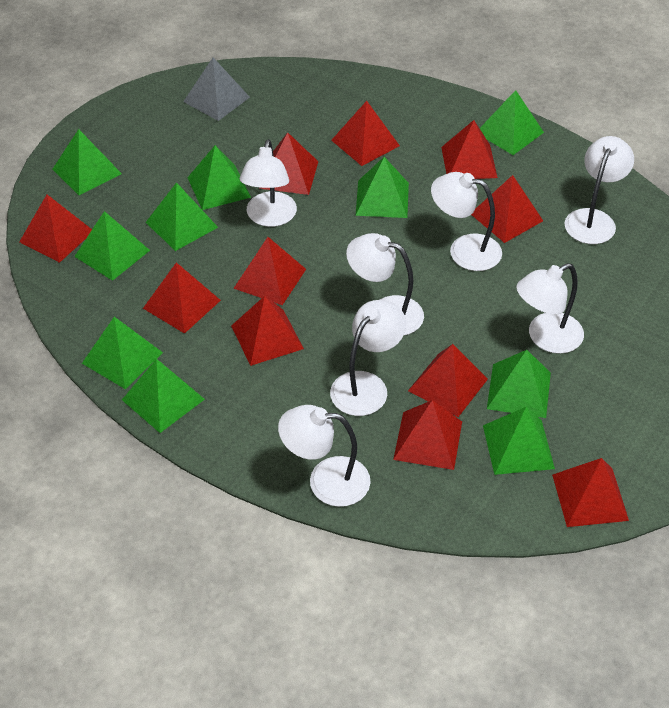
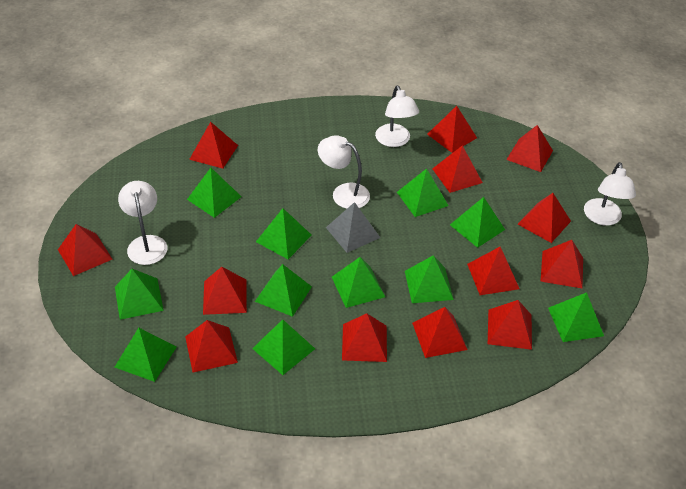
green pyramid: [53,129,122,195] [74,211,150,281] [82,317,163,389] [122,359,205,433] [145,182,218,251] [187,145,251,210] [356,157,409,218] [480,90,544,155] [483,407,555,475] [487,350,551,418] = 10 -> [115,269,164,320] [115,328,177,382] [187,168,242,218] [252,319,315,375] [255,264,312,317] [256,208,312,259] [332,257,385,308] [397,168,449,217] [405,255,454,303] [450,197,505,248] [548,292,604,342] = 11
red pyramid: [19,195,92,263] [143,262,221,334] [231,296,304,366] [233,237,306,305] [259,132,318,195] [331,101,400,166] [393,400,462,470] [408,344,488,417] [441,120,498,179] [471,175,543,243] [552,458,629,527] = 11 -> [58,224,112,276] [185,320,238,373] [189,122,238,169] [203,267,247,315] [342,313,387,362] [412,307,468,358] [427,106,477,153] [433,145,483,193] [467,247,519,295] [488,300,532,350] [506,125,553,172] [518,193,571,243] [540,240,583,289] = 13
white lamp: [240,139,297,227] [278,405,371,507] [330,300,406,416] [346,233,424,335] [431,172,502,271] [516,263,584,354] [565,136,634,244] = 7 -> [118,181,167,265] [318,135,370,209] [375,86,419,147] [584,162,636,226] = 4

